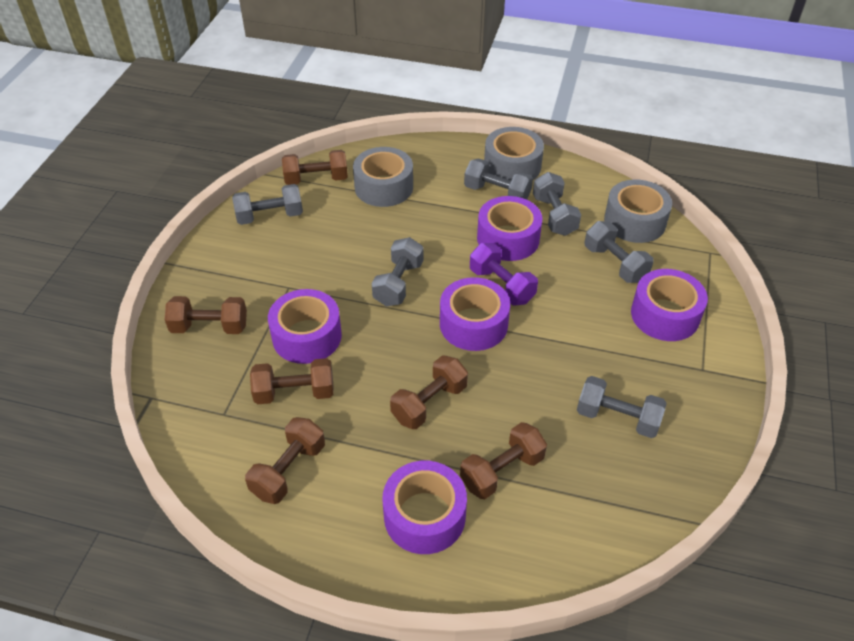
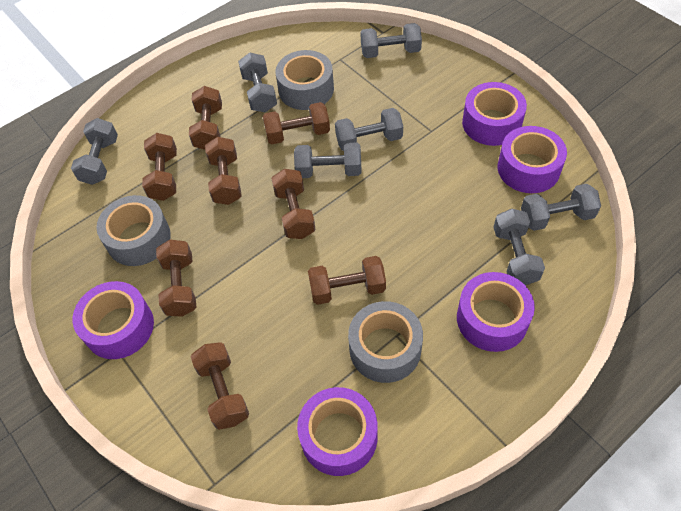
brown dumbbell: [165,296,247,334] [245,417,325,504] [250,358,334,404] [282,150,348,185] [390,355,468,429] [460,422,547,499] = 6 -> [142,133,177,201] [156,240,196,317] [189,86,222,150] [191,342,249,430] [205,137,242,205] [263,102,330,144] [271,169,316,239] [308,256,386,305] = 8
grey dumbbell: [232,184,303,225] [372,237,424,306] [464,158,533,200] [533,172,581,236] [577,376,667,438] [584,221,654,283] = 6 -> [71,118,118,185] [238,53,277,112] [294,142,362,178] [335,108,403,151] [360,23,422,58] [493,209,545,286] [521,184,601,231] = 7
purple dumbbell: [470,243,538,305] = 1 -> none = 0

